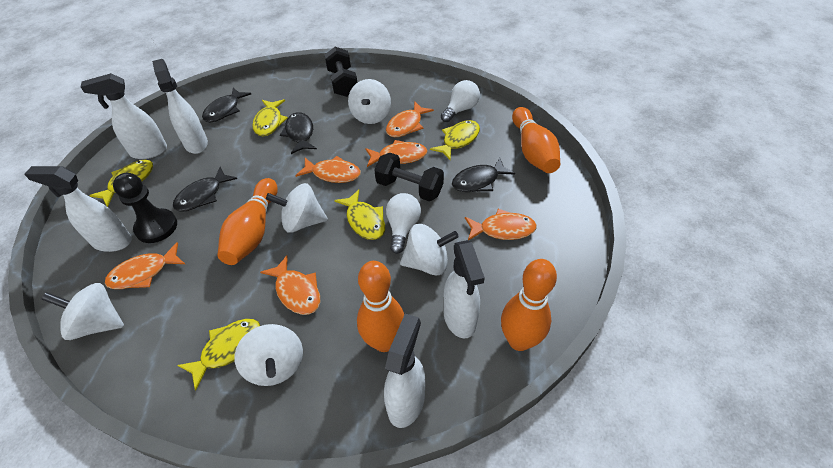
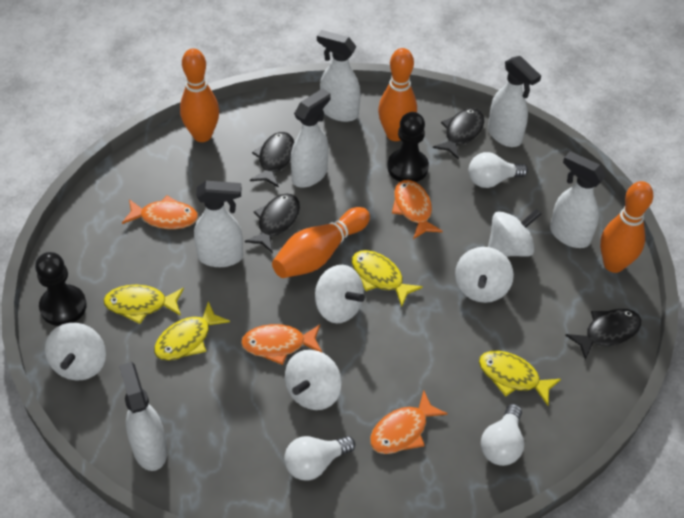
black dumbbell: [325,47,357,97] [374,153,444,201] = 2 -> none = 0
black pawn: [113,173,177,243] = 1 -> [35,252,87,326] [387,112,429,182] = 2
orange fish: [105,242,185,289] [260,255,321,315] [295,156,361,183] [365,140,427,167] [386,101,434,137] [465,209,537,241] = 6 -> [122,195,198,229] [241,324,323,365] [370,391,448,454] [392,180,443,239] = 4
white light bulb: [386,193,421,254] [441,80,480,122] = 2 -> [284,436,355,480] [469,152,528,188] [481,404,524,466] = 3
white spray bottle: [24,166,132,252] [81,73,167,159] [152,59,208,154] [384,314,425,428] [443,240,485,338] = 5 -> [119,362,167,471] [194,181,243,267] [291,88,331,187] [317,30,361,122] [488,56,541,147] [550,151,606,248] = 6
yellow fish: [89,160,153,207] [177,319,260,391] [252,99,288,136] [334,189,385,240] [430,120,480,160] = 5 -> [104,285,184,324] [154,301,230,361] [352,250,423,307] [479,351,561,405] = 4

